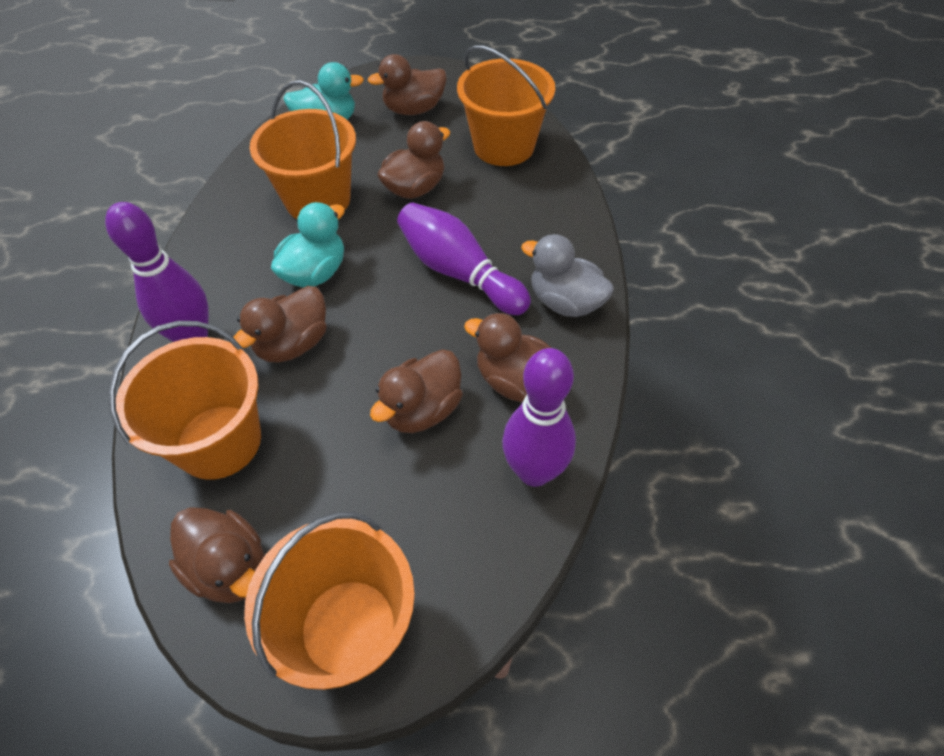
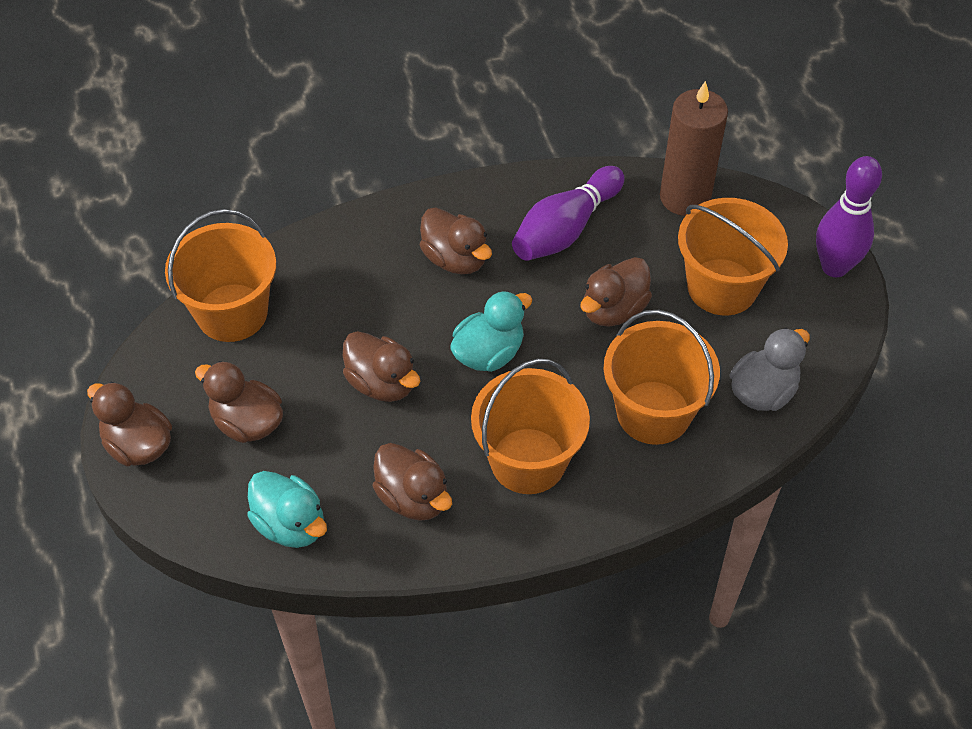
brown candle: none = 0 -> [660,81,728,216] = 1
purple bowling pin: [105,202,209,342] [397,203,531,315] [502,348,576,487] = 3 -> [512,166,625,261] [816,156,882,277] = 2

